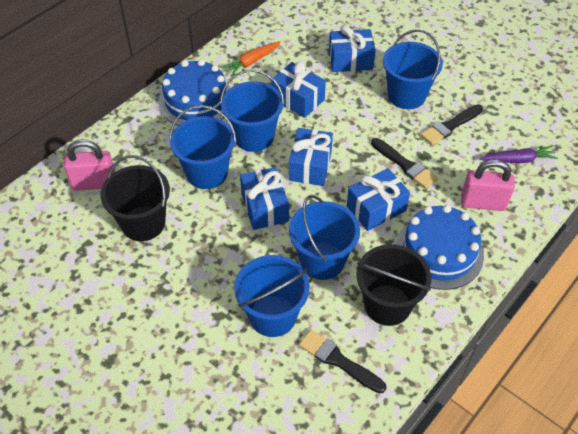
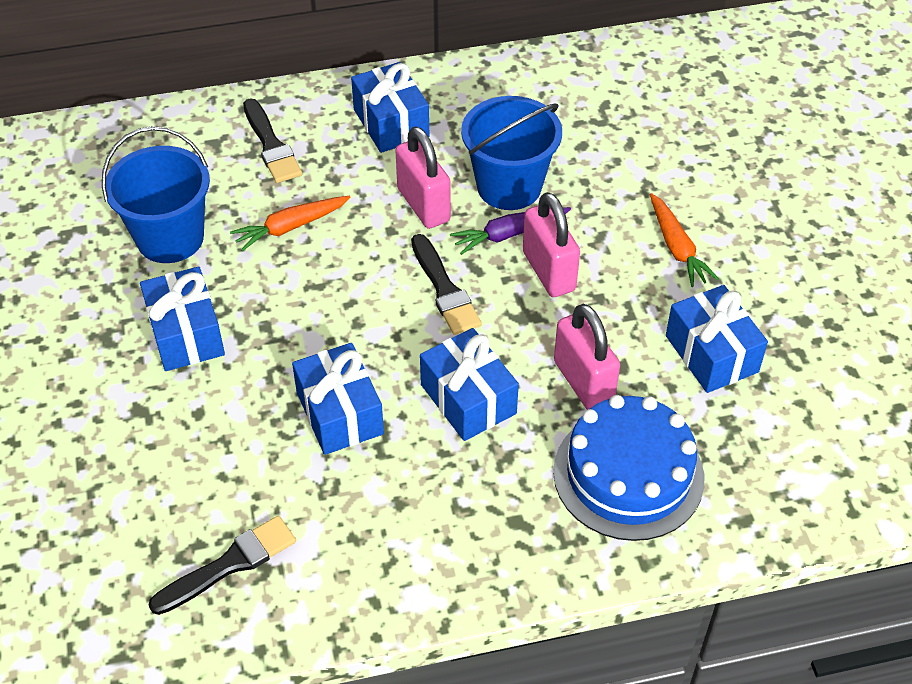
black bucket: [100,155,170,241] [356,244,431,326] = 2 -> none = 0
blue bucket: [169,105,236,189] [220,69,285,152] [234,255,310,337] [289,195,360,280] [383,29,443,109] = 5 -> [102,126,210,263] [461,96,562,210] = 2
blue cake: [158,59,230,126] [395,205,484,290] = 2 -> [553,395,704,541] = 1
orange carrot: [222,41,281,76] = 1 -> [230,196,351,251] [650,193,719,287] = 2
pink padlock: [64,140,115,191] [461,160,515,211] = 2 -> [395,126,451,229] [523,192,580,297] [554,304,620,410] = 3

